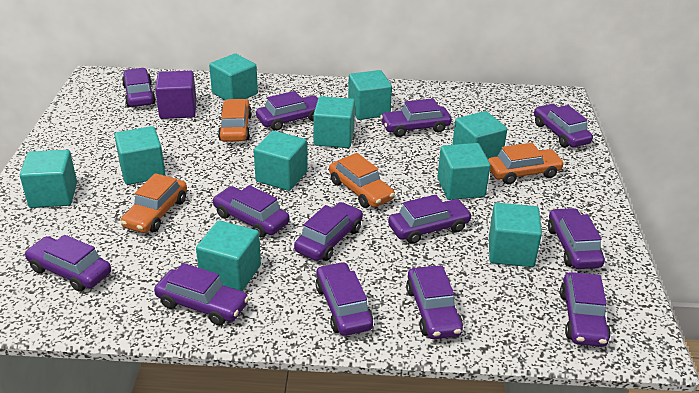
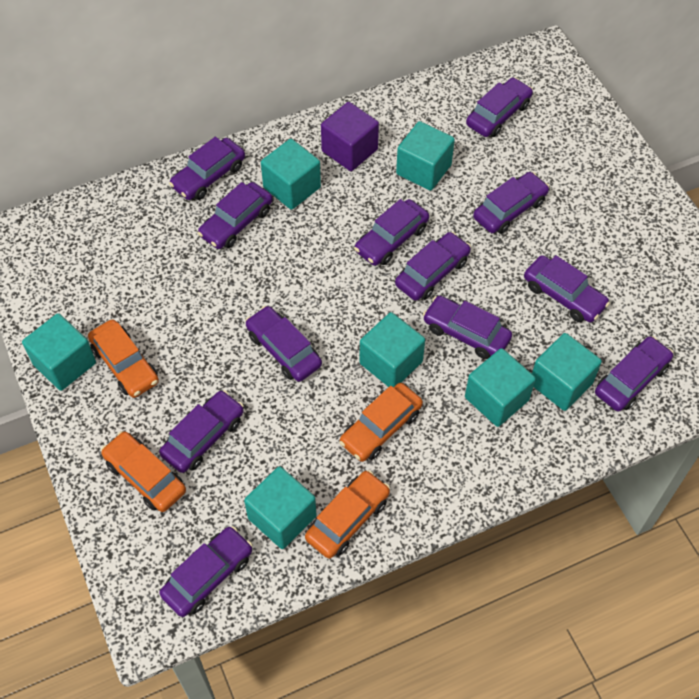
purple car: [24,235,111,292] [122,68,156,107] [154,263,249,326] [212,185,290,237] [256,91,319,131] [294,202,363,261] [316,262,373,336] [380,98,452,137] [388,195,472,244] [406,265,463,339] [534,104,593,148] [548,208,605,269] [560,272,611,347] = 13 -> [159,390,244,473] [159,526,253,617] [169,137,245,200] [198,182,273,249] [245,306,322,382] [354,199,429,266] [395,232,471,301] [423,296,512,359] [466,77,533,137] [473,172,549,234] [524,255,610,322] [595,336,673,411] = 12
turquoise cube: [20,150,77,208] [114,126,165,185] [196,221,261,291] [209,53,258,100] [254,131,307,191] [313,96,355,148] [348,70,392,120] [437,143,490,200] [452,111,507,159] [489,203,542,267] = 10 -> [22,313,96,391] [244,466,317,549] [261,139,321,210] [359,312,425,387] [396,121,455,191] [465,348,536,427] [532,333,602,411] = 7

